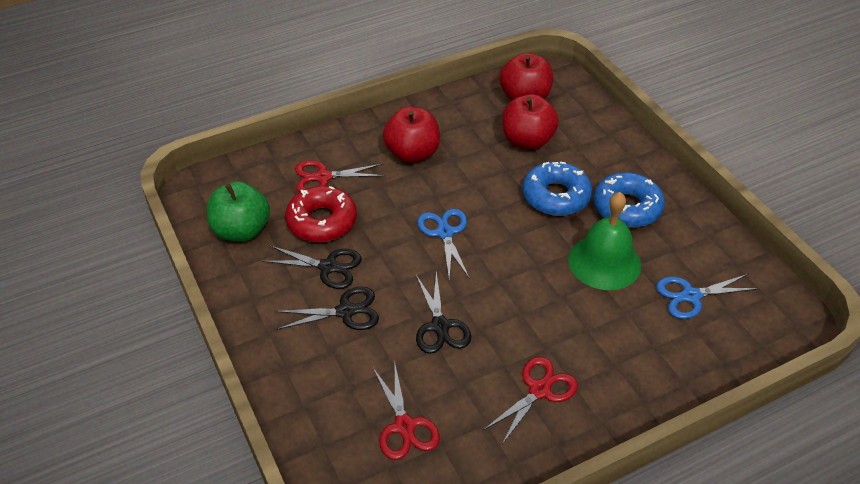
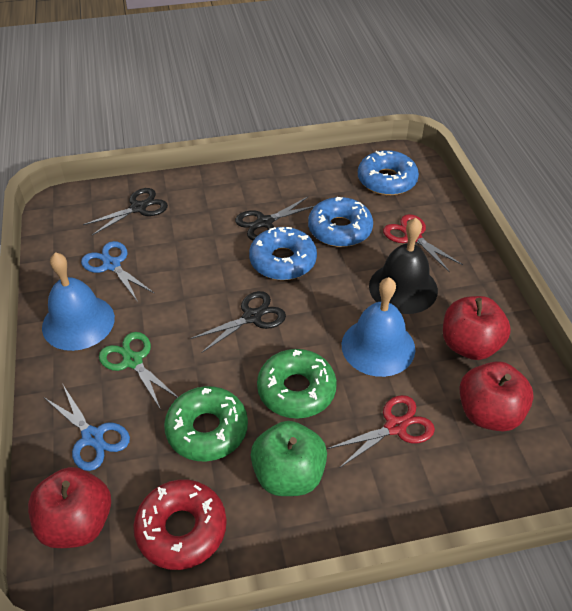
black bell: none = 0 -> [369,218,438,314] = 1
blue bell: none = 0 -> [42,252,115,351] [342,277,415,377] = 2
blue donut: [522,162,592,216] [593,172,665,228] = 2 -> [249,227,317,280] [308,197,373,247] [358,150,419,195] = 3
green bell: [568,192,641,290] = 1 -> none = 0
green donut: none = 0 -> [164,386,248,461] [257,349,337,419] = 2
green scissors: none = 0 -> [99,332,178,410] = 1
red scissors: [295,160,385,192] [373,365,440,460] [483,357,578,446] = 3 -> [327,395,435,468] [383,214,463,272] = 2

